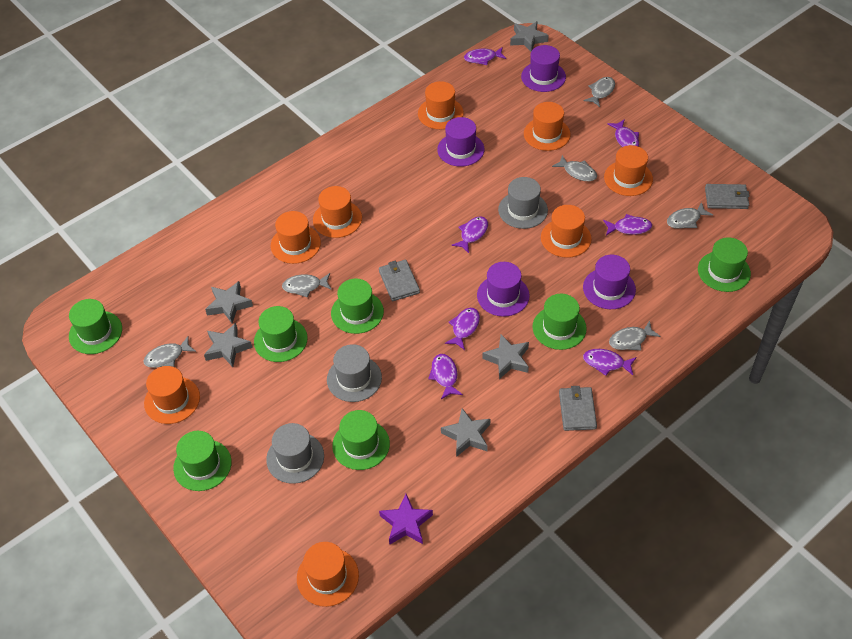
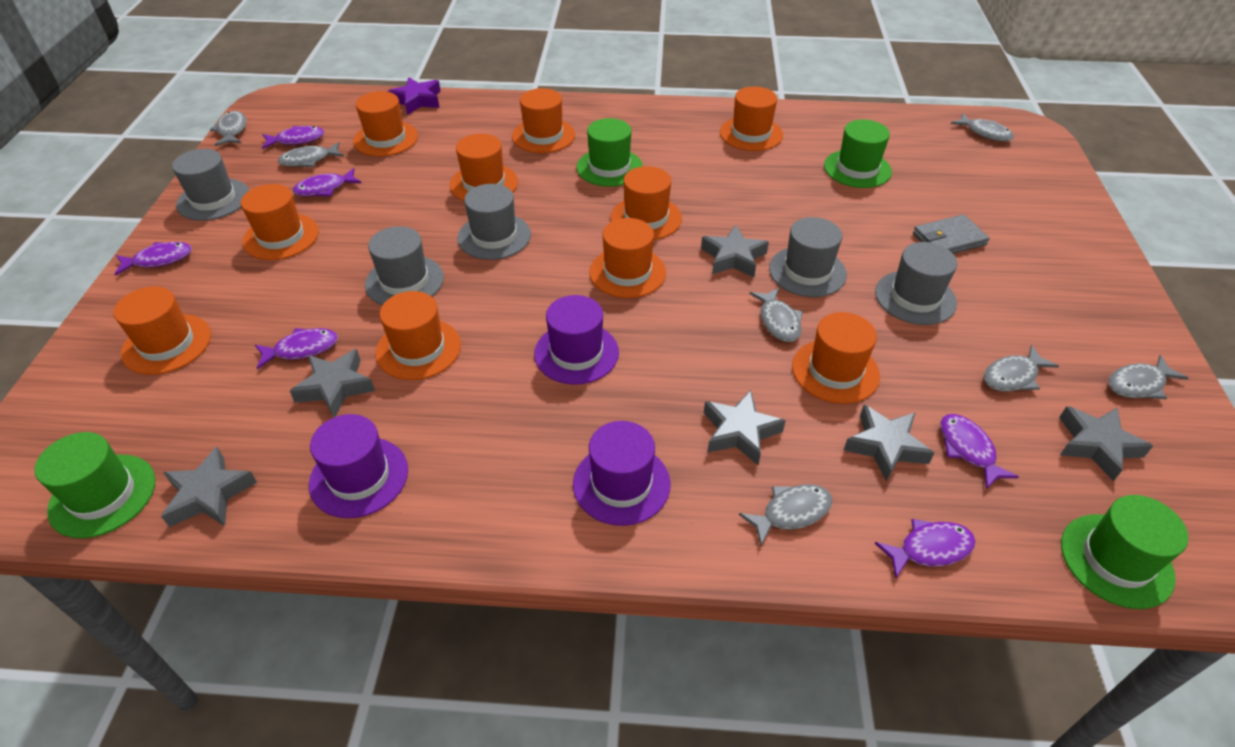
green hat: [69,299,122,354] [173,431,232,491] [254,306,308,362] [331,278,384,334] [332,410,390,470] [533,294,587,350] [698,237,751,292] = 7 -> [34,432,155,538] [576,118,643,187] [824,120,892,188] [1061,495,1189,609] = 4
grey fish: [143,336,196,368] [282,273,332,297] [552,155,597,181] [584,77,615,107] [609,321,660,350] [667,202,713,229] = 6 -> [210,111,246,146] [278,142,344,167] [739,484,832,546] [749,288,803,342] [951,113,1014,141] [984,345,1059,391] [1108,355,1188,399] = 7
grey hat: [266,423,324,484] [327,344,382,402] [498,177,548,229] = 3 -> [172,149,249,221] [365,226,444,305] [457,184,531,260] [769,217,847,297] [875,242,957,325] = 5
grey star: [204,323,253,367] [205,281,253,323] [441,408,490,457] [482,334,529,379] [510,21,549,52] = 5 -> [161,447,257,527] [290,349,375,417] [701,225,769,278] [704,390,785,465] [844,405,934,482] [1059,406,1153,481] = 6
grey wallet: [379,260,420,301] [559,386,597,431] [705,184,750,209] = 3 -> [913,214,990,254] = 1
orange hat: [144,366,200,424] [271,211,321,264] [297,542,359,607] [313,186,362,238] [418,81,464,129] [524,102,571,151] [541,205,592,258] [604,145,653,196] = 8 -> [114,286,211,375] [241,184,319,260] [353,91,418,156] [375,291,461,380] [450,134,518,201] [512,88,575,153] [589,218,666,298] [611,166,682,240] [720,86,783,151] [792,312,880,404] = 10
purple fish: [428,354,463,399] [445,308,480,350] [452,216,488,253] [464,47,506,65] [583,349,636,376] [603,214,652,235] [608,119,639,147] = 7 -> [115,242,192,276] [255,328,338,369] [262,126,324,149] [293,168,361,197] [875,519,976,579] [940,414,1019,489] = 6
purple hat: [437,117,484,167] [477,262,530,317] [521,45,566,92] [583,255,636,309] = 4 -> [309,414,408,518] [534,295,619,385] [573,421,670,526] = 3

